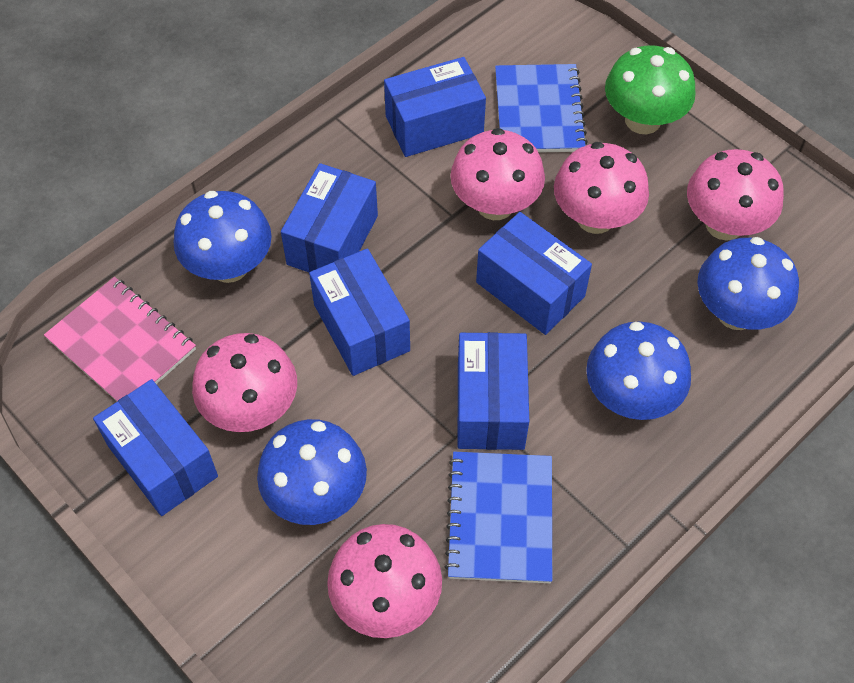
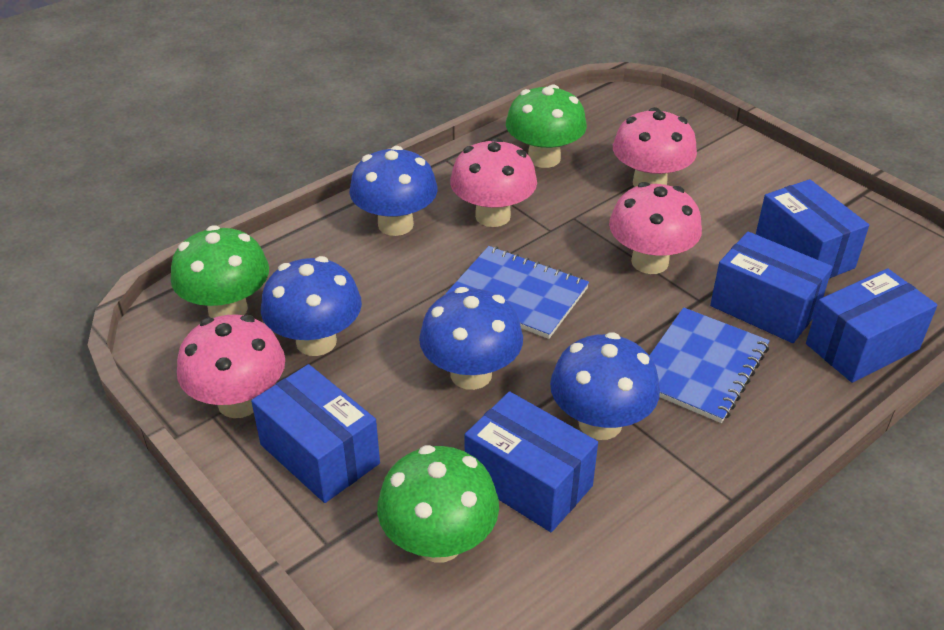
blue box: [93,379,218,516] [281,163,378,272] [309,248,410,376] [384,57,486,157] [458,332,529,450] [476,212,592,335] = 6 -> [251,364,380,503] [465,391,598,532] [710,232,832,343] [756,179,869,278] [806,268,937,383] = 5
green mushroom: [605,45,696,134] = 1 -> [171,225,269,318] [377,445,499,563] [506,84,587,168] = 3
pink mushroom: [192,333,297,432] [327,524,442,638] [450,128,545,220] [554,142,649,234] [687,149,784,241] = 5 -> [177,314,285,418] [450,138,537,227] [609,182,702,274] [613,107,697,187] = 4
pink notebook: [44,277,196,401] = 1 -> none = 0

